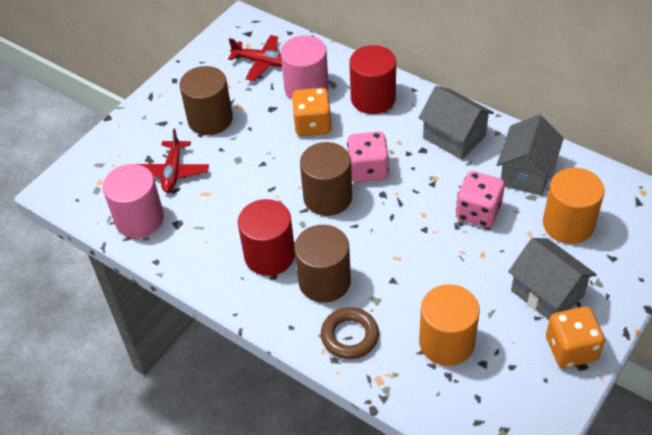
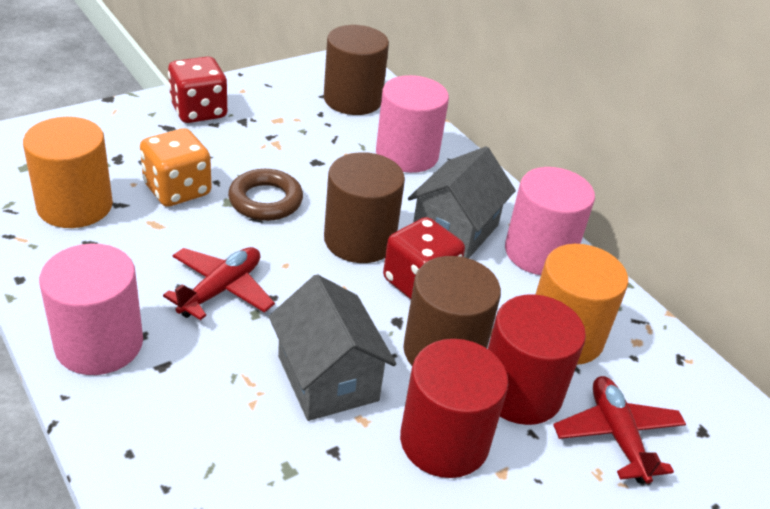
grey house: [419,86,494,160] [497,115,564,196] [508,238,597,320] = 3 -> [269,274,396,421] [408,146,516,258] = 2
orange dice: [292,88,332,136] [546,307,605,368] = 2 -> [140,128,212,207] = 1
pink cylinder: [103,164,164,238] [281,35,329,100] = 2 -> [39,244,143,375] [376,75,449,173] [505,167,595,275] = 3
pink dice: [347,131,389,182] [456,171,505,228] = 2 -> none = 0
red dice: none = 0 -> [168,56,227,123] [383,217,465,299] = 2

